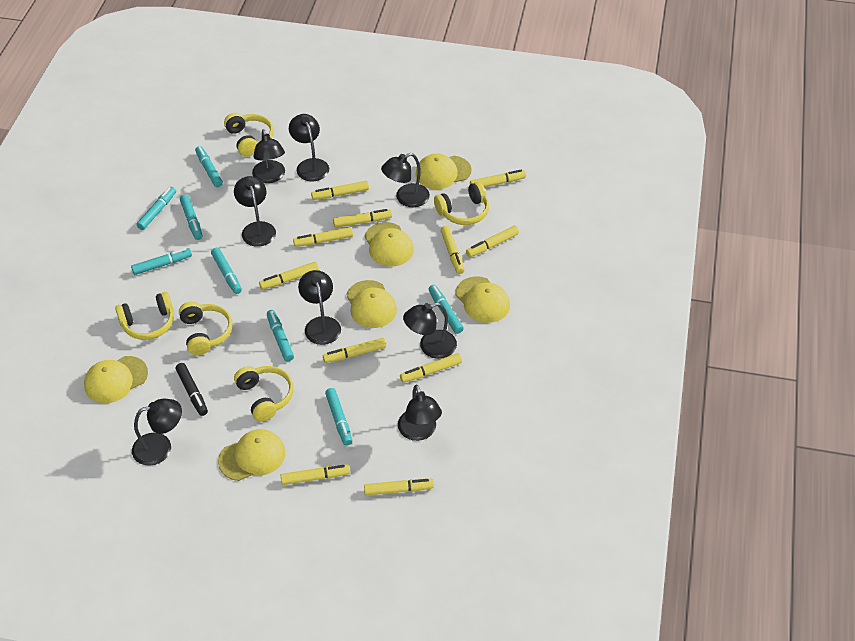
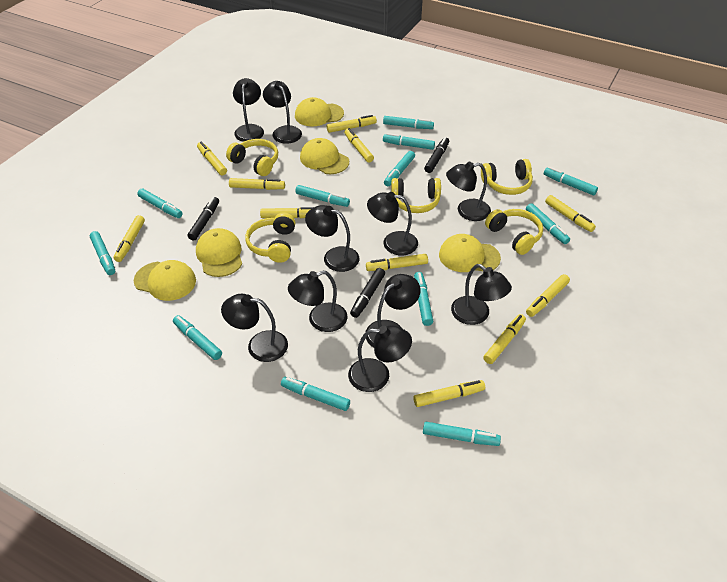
black lamp: [132,399,182,466] [234,176,276,247] [252,129,285,183] [289,114,329,181] [298,270,341,345] [381,153,430,207] [398,385,442,441] [403,303,457,359] = 8 -> [221,294,288,362] [233,78,264,142] [263,81,302,144] [288,271,347,332] [305,205,360,272] [348,325,412,392] [366,274,421,348] [367,192,418,255] [446,162,491,221] [451,264,512,325] = 10
black marker: [176,363,208,416] = 1 -> [187,197,219,241] [350,268,385,318] [424,137,449,173] = 3
turquoise marker: [131,248,192,275] [136,187,176,230] [180,195,203,240] [195,146,223,187] [211,248,242,294] [267,310,294,361] [325,388,352,445] [429,285,464,334] = 8 -> [90,231,115,275] [137,189,183,218] [173,315,222,360] [281,377,350,411] [295,185,350,207] [383,116,434,129] [383,133,435,150] [384,151,415,186] [414,272,433,326] [423,422,501,446] [526,203,570,244] [544,167,598,195] = 12
yellow cap: [84,356,148,403] [218,429,285,481] [346,280,397,328] [365,222,414,267] [416,153,471,189] [455,276,510,323] = 6 -> [134,260,196,301] [196,228,242,277] [295,97,344,127] [300,138,349,174] [439,234,501,272] = 5

